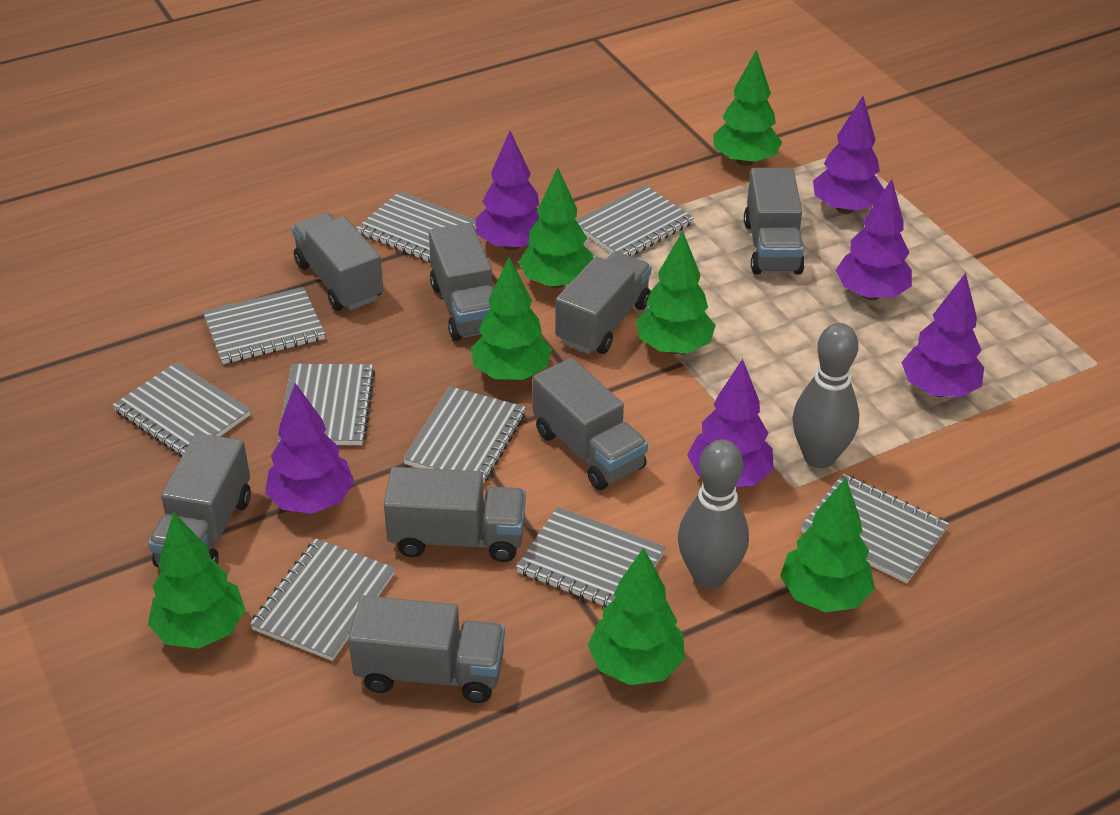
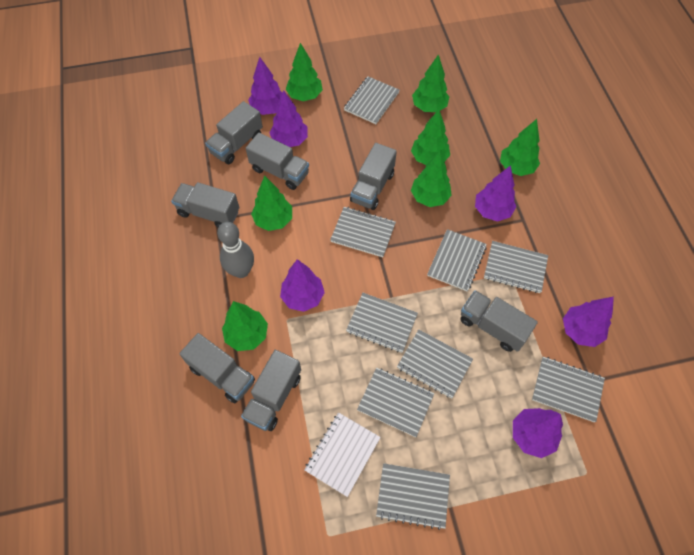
grey bowling pin: [678,439,749,589] [793,323,859,468] = 2 -> [217,222,254,278] = 1
grey truck: [148,433,251,567] [292,212,383,311] [348,595,505,703] [384,467,526,562] [429,223,493,341] [533,358,648,490] [555,252,652,354] [744,168,805,275] = 8 -> [171,182,239,227] [179,333,255,403] [205,101,263,164] [241,350,301,431] [246,132,309,190] [350,143,397,210] [460,290,538,352] = 7
white notebook: none = 0 -> [304,412,381,497] = 1

